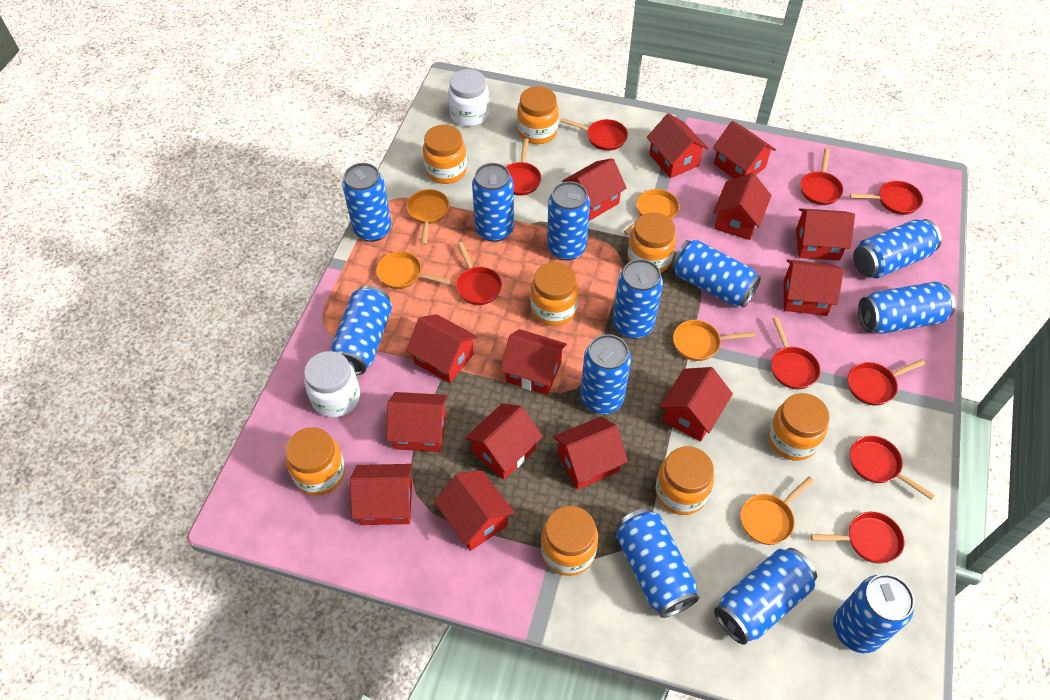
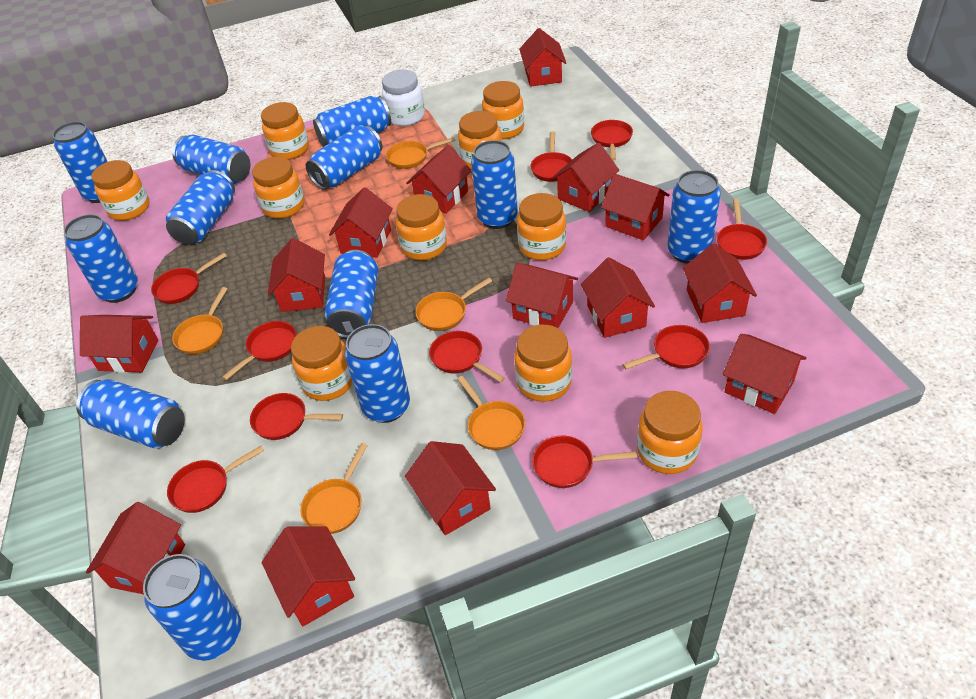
orange jar: [285,427,345,496] [423,125,467,184] [517,86,559,144] [530,262,578,326] [541,506,598,576] [628,212,676,272] [656,446,714,515] [768,393,830,461] = 8 -> [91,160,149,221] [252,157,304,219] [261,102,309,160] [291,326,353,401] [396,194,447,260] [458,111,502,170] [482,81,524,139] [514,325,572,402] [517,193,566,260] [637,391,703,474] = 10
red pan: [456,242,502,305] [506,138,541,196] [560,118,628,151] [771,317,820,389] [800,148,843,205] [811,512,904,564] [848,359,925,406] [850,181,923,215] [850,436,935,500] = 9 -> [151,253,227,304] [167,446,264,513] [222,321,297,380] [250,393,343,440] [429,331,505,383] [530,131,572,182] [532,436,637,488] [591,120,633,161] [623,325,710,369] [717,199,767,260] = 10
white jar: [304,351,360,417] [448,69,490,126] = 2 -> [382,70,425,126] = 1

